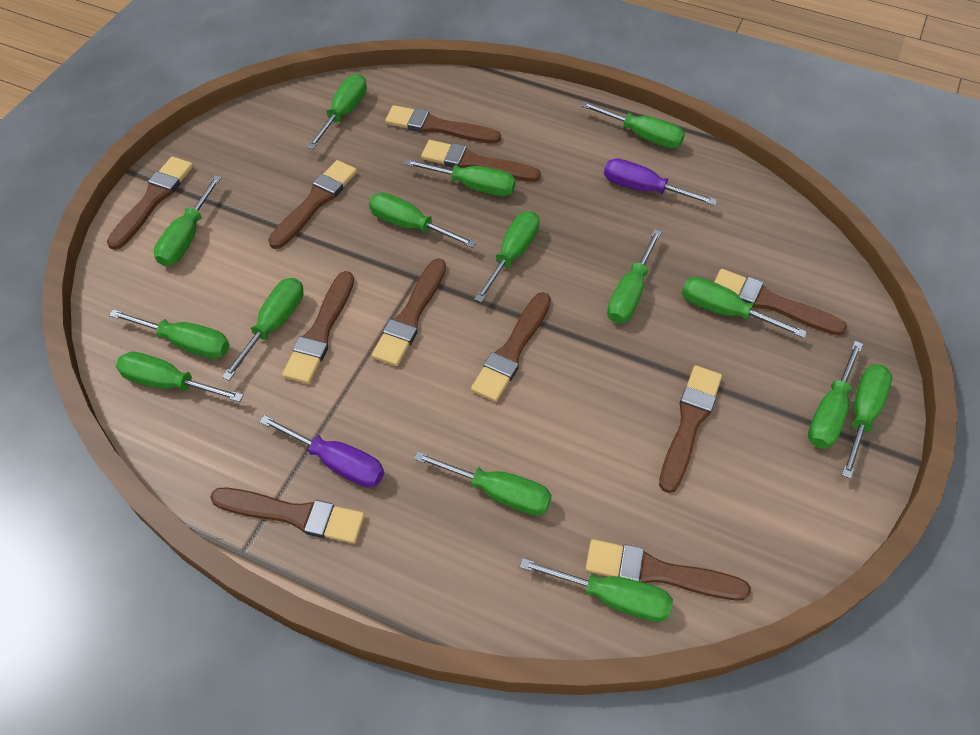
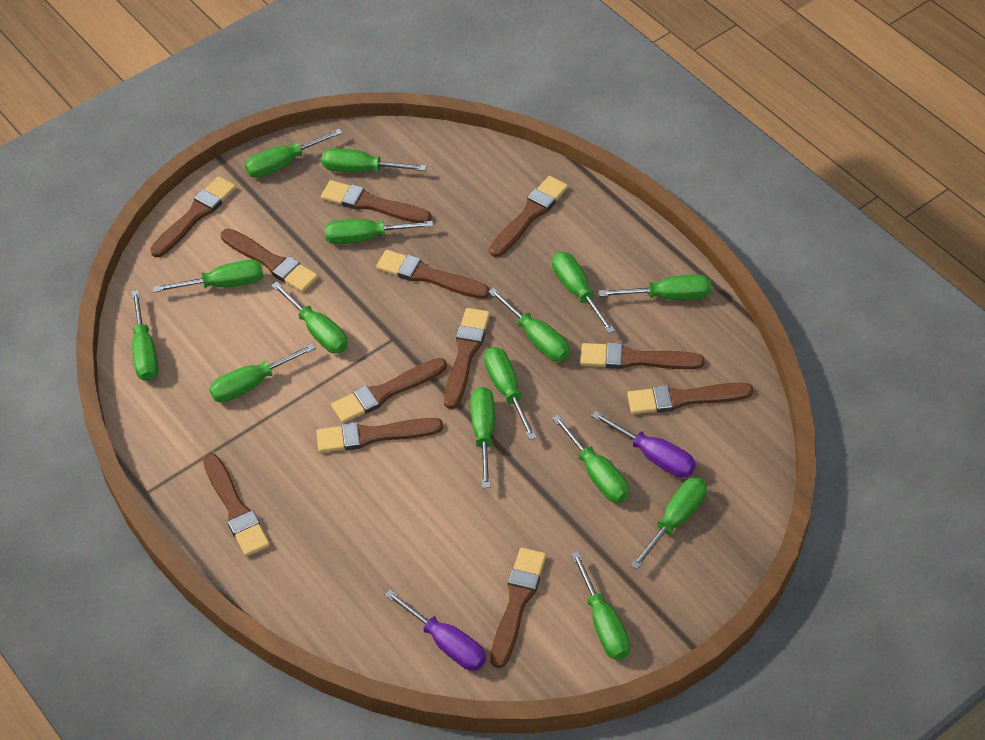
brown brush: [107,156,193,250] [210,488,365,544] [268,160,357,249] [282,271,354,384] [372,258,446,366] [385,105,501,144] [421,140,541,182] [471,292,551,402] [585,539,751,600] [659,365,722,493] [714,269,847,336] = 11 -> [150,176,236,257] [203,453,270,556] [221,229,318,292] [316,418,443,453] [321,180,432,223] [331,358,447,423] [376,250,490,299] [444,308,490,409] [489,176,568,257] [491,548,546,668] [580,343,705,369] [627,382,753,414] = 12

